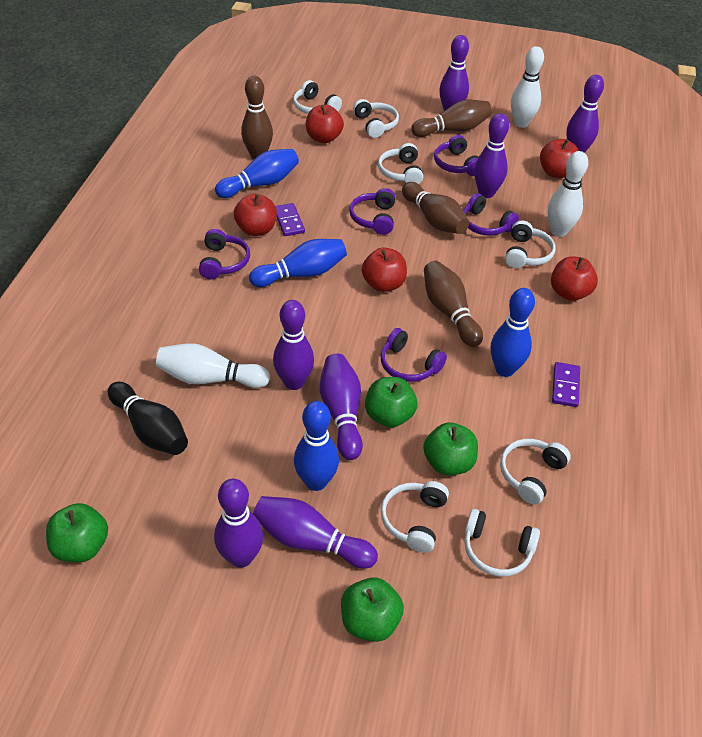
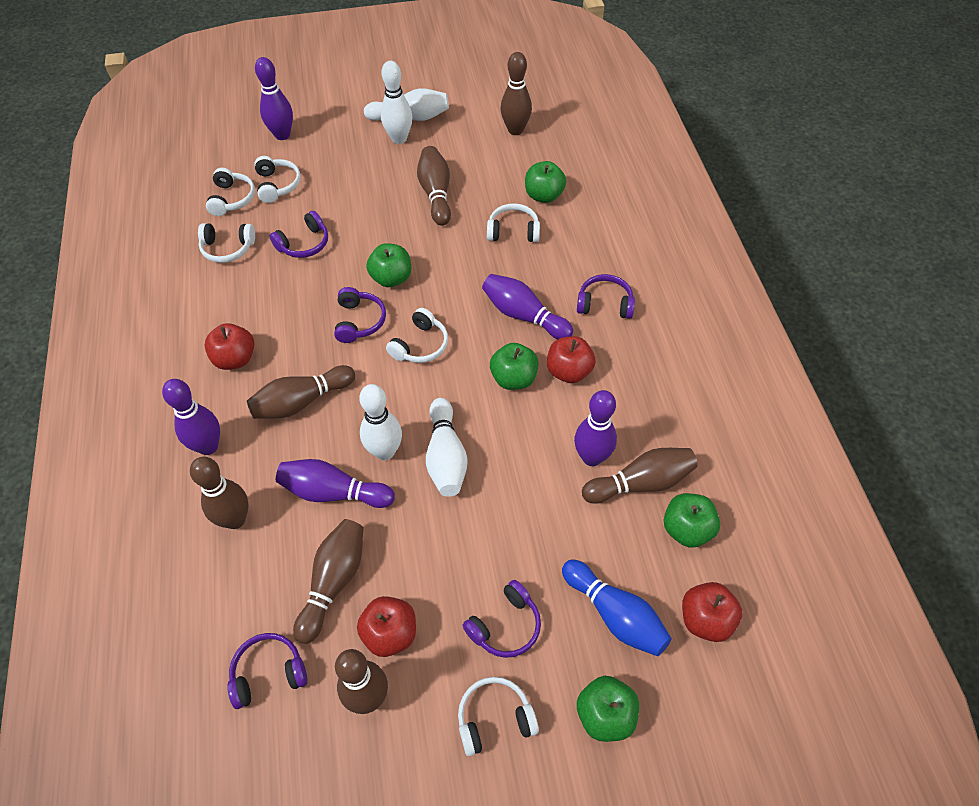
black bowling pin: [108,382,188,455] = 1 -> none = 0
blue bowling pin: [215,149,299,198] [249,239,347,287] [294,401,339,491] [491,288,535,377] = 4 -> [562,559,672,656] = 1
brown bowling pin: [241,76,273,159] [402,182,469,234] [411,99,492,137] [424,261,483,347] = 4 -> [190,457,249,529] [247,365,355,419] [293,519,364,644] [335,649,388,714] [417,146,451,226] [501,52,532,135] [582,448,698,503] = 7
green apple: [46,503,108,562] [341,577,404,642] [365,377,418,428] [423,422,478,475] = 4 -> [366,243,411,287] [490,343,539,390] [525,161,566,203] [577,676,639,742] [664,493,720,548] = 5
purple bowling pin: [214,479,263,568] [253,496,378,568] [273,300,314,390] [320,353,363,460] [439,35,469,111] [474,113,509,198] [566,75,604,153] = 7 -> [162,379,220,455] [255,57,293,140] [276,459,395,508] [482,274,573,339] [574,390,617,466] = 5
purple domino: [275,203,305,236] [552,362,580,407] = 2 -> none = 0
red apple: [234,194,277,236] [306,105,344,143] [362,247,407,292] [540,139,579,178] [551,256,598,301] = 5 -> [204,323,254,370] [357,596,416,657] [547,336,596,383] [682,582,742,642] = 4
white bowling pin: [156,343,270,388] [511,46,544,128] [548,151,588,237] = 3 -> [359,384,402,460] [364,88,449,121] [381,61,412,144] [426,398,468,497] = 4
white headphones: [293,80,342,114] [353,99,399,138] [378,143,423,184] [381,481,449,553] [464,509,540,577] [500,439,571,504] [505,221,555,268] = 7 -> [198,223,255,263] [206,168,255,216] [254,156,301,203] [386,308,448,363] [458,677,539,756] [487,203,540,242] = 6

